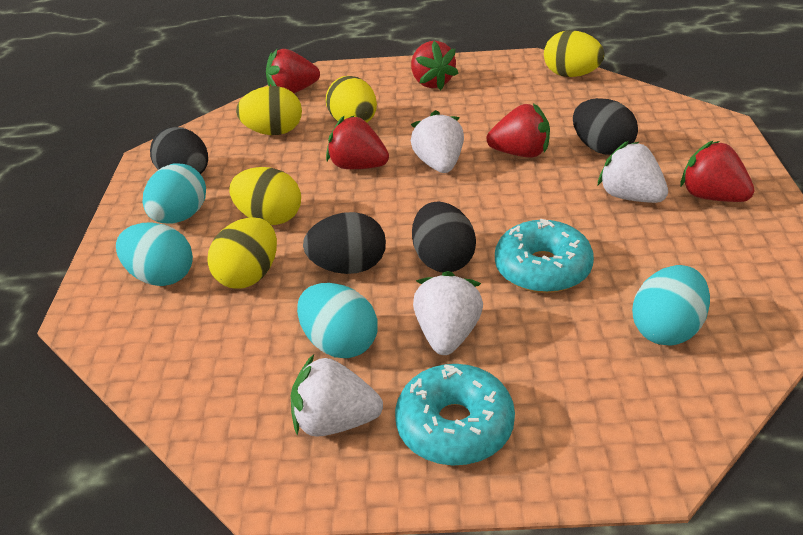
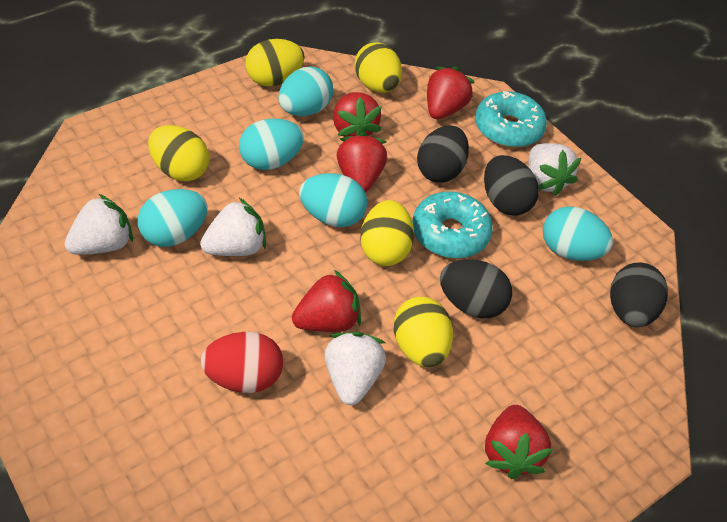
red egg: none = 0 -> [201,332,283,393] = 1
turquoise egg: [116,222,193,286] [142,164,206,224] [297,283,378,358] [632,265,710,346] = 4 -> [137,189,208,247] [239,119,304,170] [278,66,333,116] [299,173,367,227] [543,206,613,261] = 5

